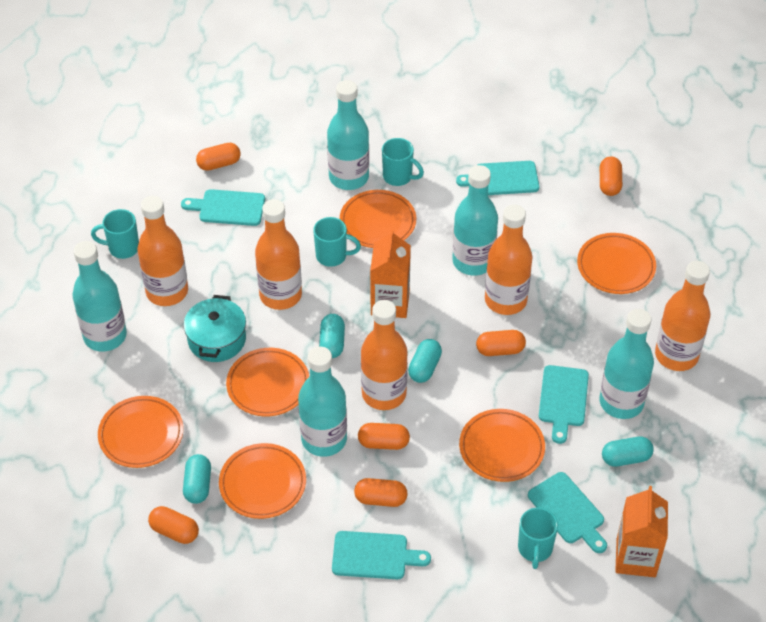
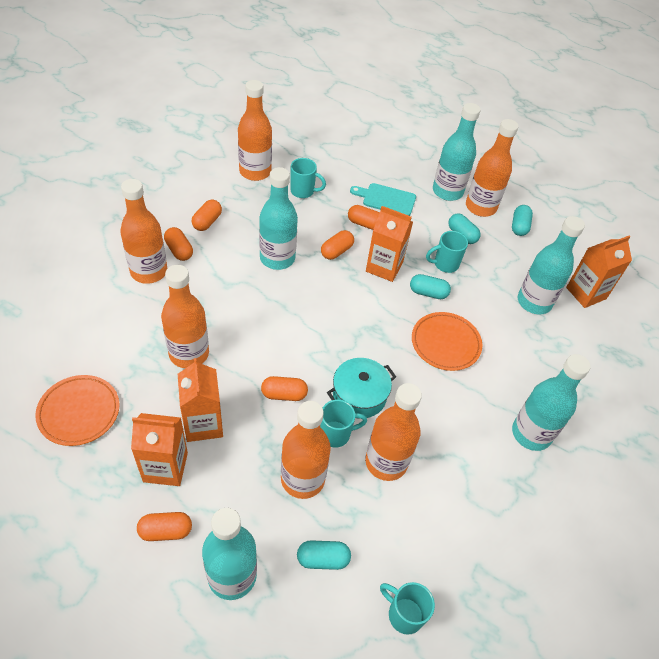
orange bottle: [138,196,188,306] [255,199,302,310] [361,300,408,410] [485,204,532,315] [655,261,710,371] = 5 -> [120,179,167,284] [161,265,209,368] [238,80,272,181] [281,401,331,499] [365,383,422,481] [466,119,519,217] = 6
orange carton: [370,229,411,318] [615,486,668,577] = 2 -> [131,413,188,486] [178,358,223,442] [366,206,413,282] [566,235,632,308] = 4
orange plate: [98,396,183,468] [219,443,306,519] [226,348,309,416] [340,190,416,248] [459,409,545,482] [577,233,656,294] = 6 -> [35,375,119,446] [412,312,482,371] = 2
turquoise cutting board: [181,189,265,226] [332,531,431,579] [456,161,539,195] [528,472,607,553] [539,365,589,444] = 5 -> [350,183,416,216] = 1

